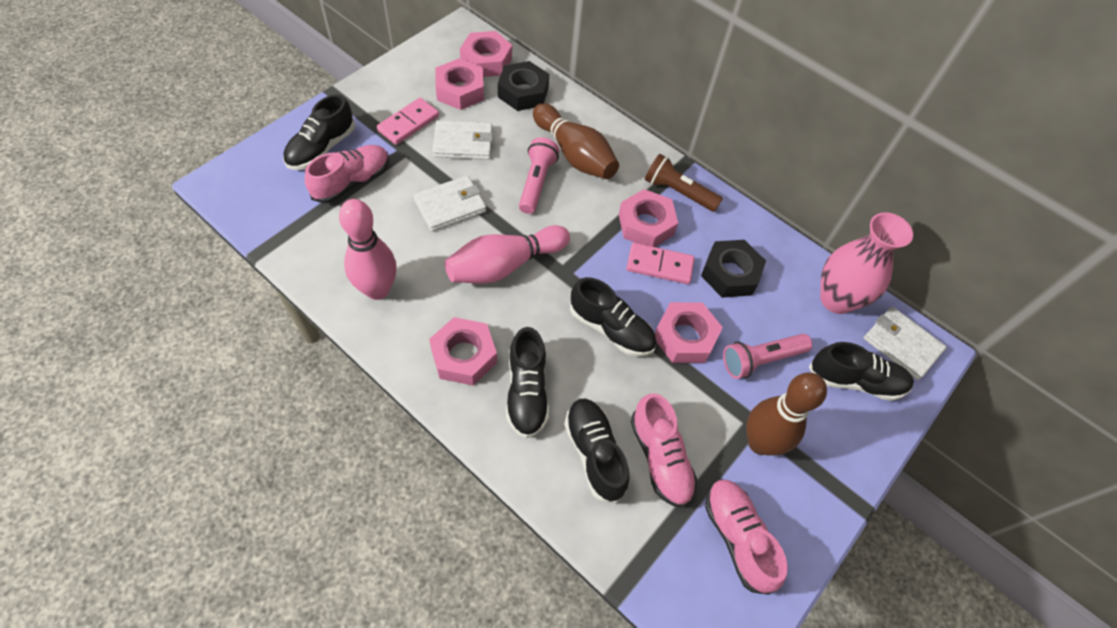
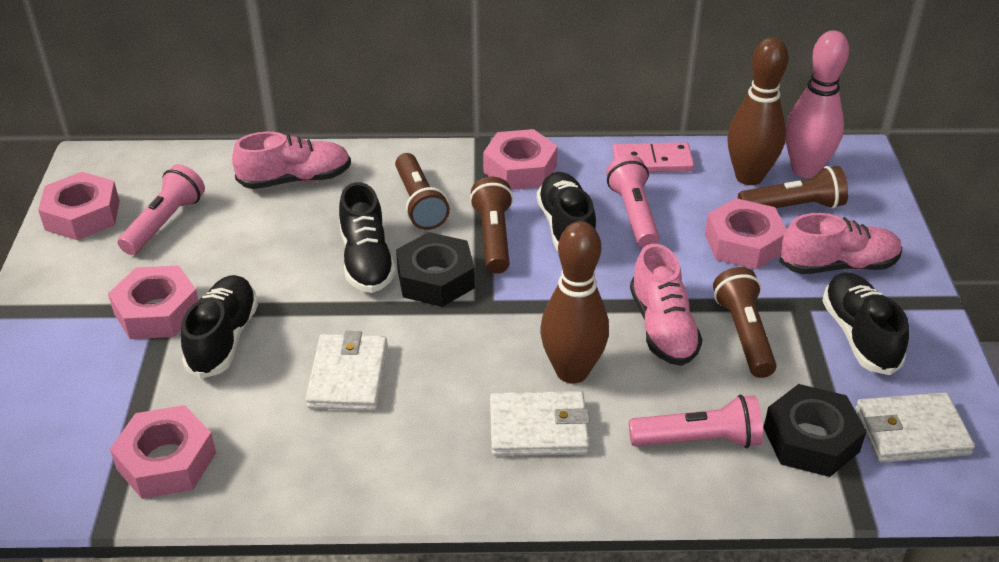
black shoe: [283,94,355,170] [506,327,549,438] [564,399,629,503] [570,277,656,356] [809,342,914,401] = 5 -> [181,275,258,379] [339,182,396,293] [537,172,596,251] [822,273,909,375] = 4
brown flashlight: [645,154,723,212] = 1 -> [395,153,450,230] [470,177,513,274] [713,267,777,378] [738,166,848,209] = 4
pink bowling pin: [339,199,397,300] [445,225,570,284] = 2 -> [785,30,849,178] = 1
pink domino: [377,98,439,145] [626,243,694,284] = 2 -> [612,142,694,172] = 1
pink flashlight: [519,137,559,214] [723,334,812,379] = 2 -> [118,164,205,255] [606,155,659,248] [629,395,763,448] = 3
pink vase: [820,212,913,314] = 1 -> none = 0

